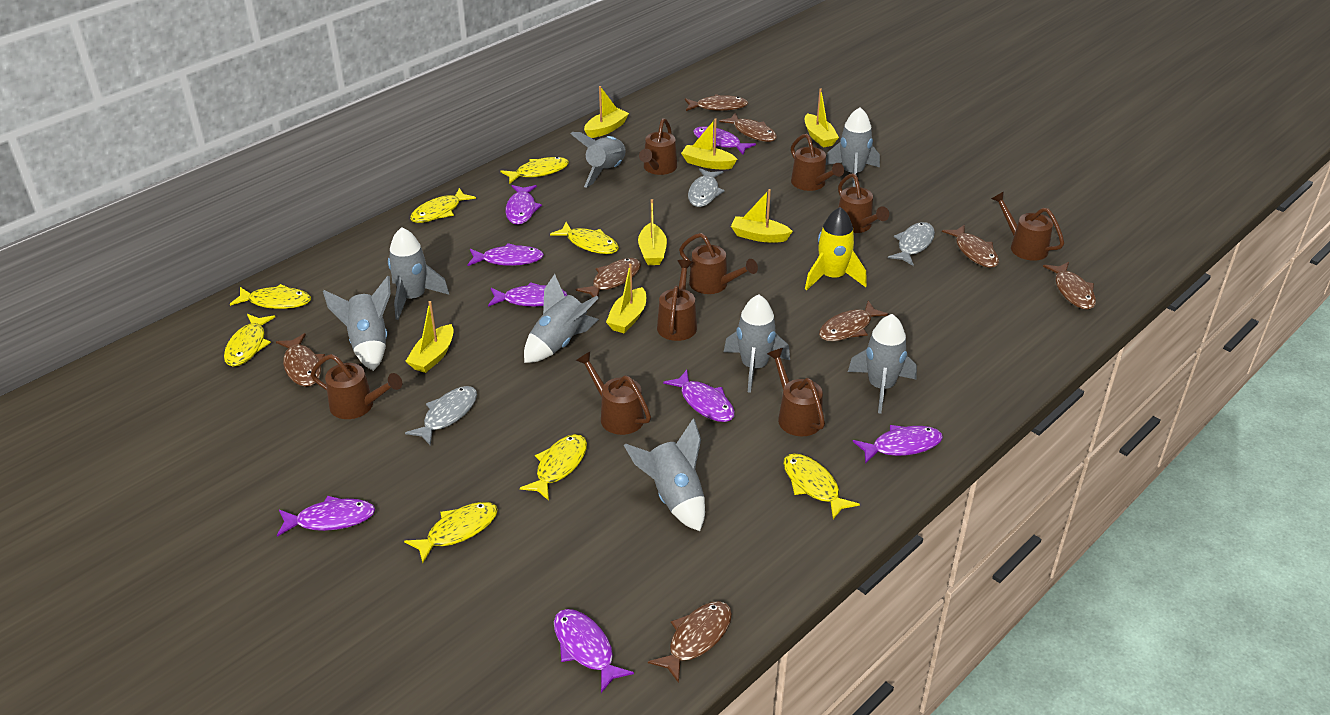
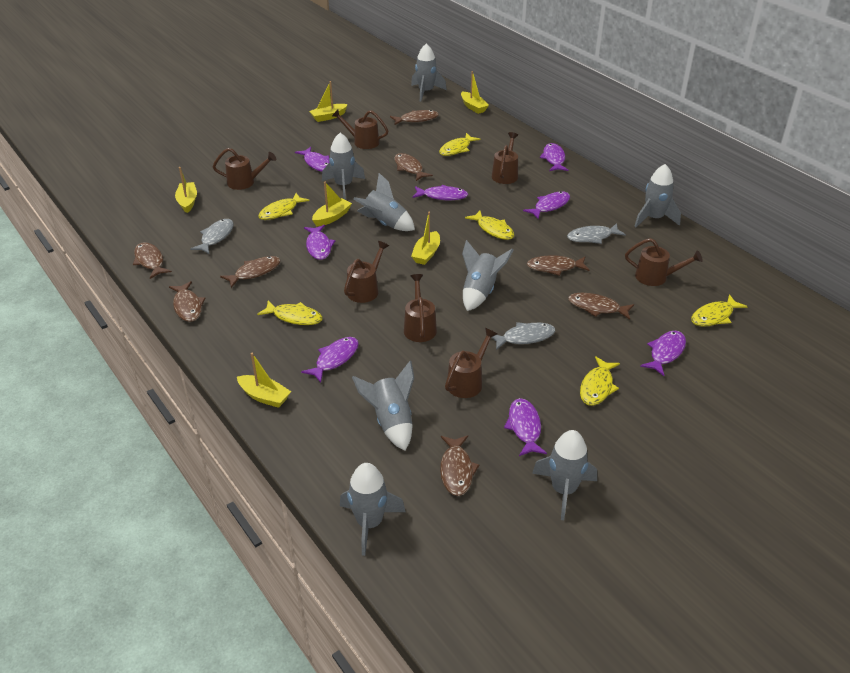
brown watering can: [310,354,402,419] [576,352,651,435] [639,118,677,175] [657,260,697,341] [679,233,758,294] [767,348,825,436] [791,134,844,191] [838,174,889,233] [991,191,1064,261] = 9 -> [213,148,276,190] [332,109,388,149] [344,241,389,303] [404,274,437,342] [445,328,497,398] [492,132,518,184] [625,238,703,286] = 7
yellow boat: [405,301,454,373] [584,86,629,138] [606,264,646,333] [638,199,667,265] [681,118,737,169] [731,189,793,243] [805,89,839,148] = 7 -> [175,167,197,213] [237,353,291,408] [309,81,348,122] [312,182,352,227] [411,212,440,265] [461,71,489,114] = 6
yellow fish: [224,314,275,367] [230,284,311,309] [404,502,498,563] [410,188,476,223] [501,157,569,184] [520,434,587,501] [550,222,619,254] [783,453,860,519] = 8 -> [257,300,323,325] [258,193,310,220] [439,133,480,156] [465,211,514,240] [580,356,620,406] [691,294,748,327] = 6
yellow rocket: [805,207,867,290] = 1 -> none = 0

